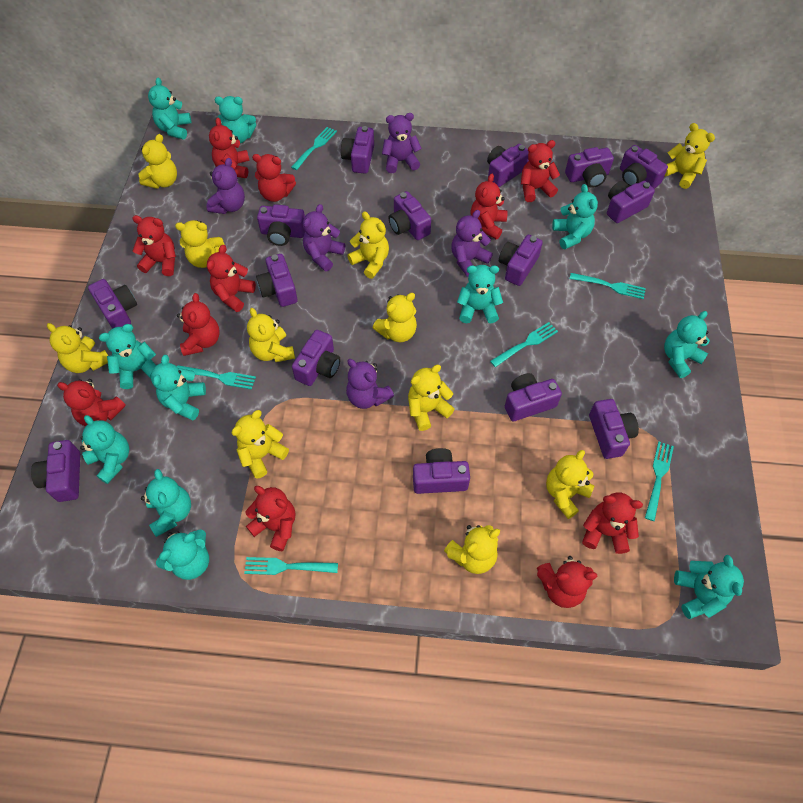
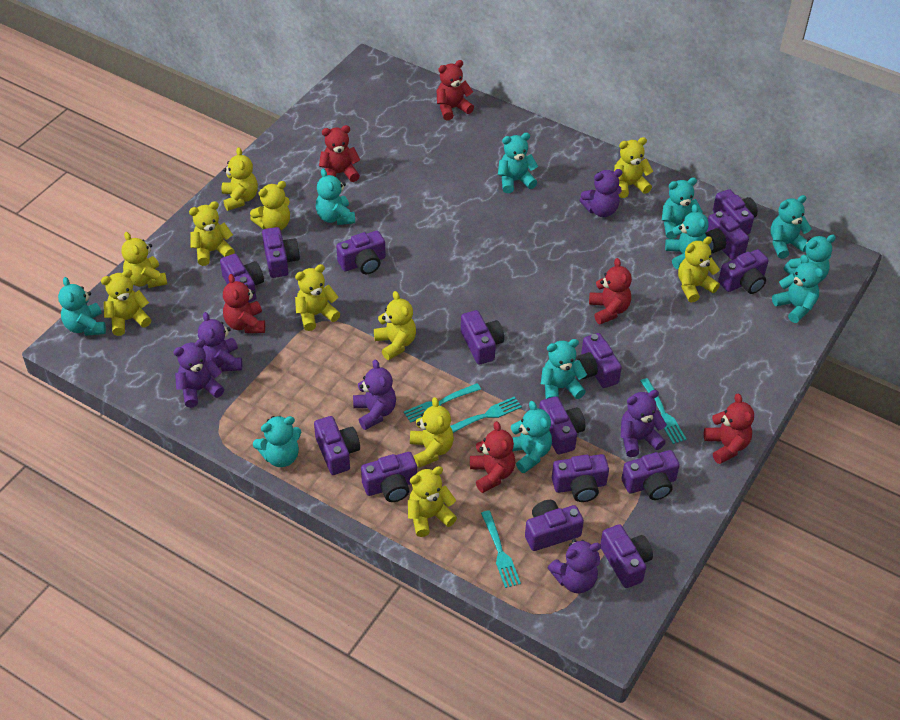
purple teddy bear: [207,158,245,214] [303,204,345,271] [346,359,394,409] [382,113,422,173] [451,210,493,277] = 5 -> [173,339,224,408] [198,312,242,371] [353,359,396,430] [548,539,601,593] [579,169,622,217] [620,390,667,457] = 6
red teddy bear: [57,379,126,426] [132,215,176,276] [177,293,220,356] [207,245,256,312] [209,118,250,178] [245,486,295,551] [252,154,296,202] [470,174,508,240] [521,140,560,202] [537,556,597,608] [582,492,643,554] = 11 -> [223,274,265,333] [319,125,360,182] [437,60,474,121] [470,421,515,493] [589,258,632,324] [704,393,754,464] = 6
turquoise fork: [177,365,256,390] [244,557,338,575] [291,127,337,170] [490,322,558,367] [570,273,646,299] [645,442,674,521] = 6 -> [404,383,481,423] [450,396,522,433] [481,510,521,588] [640,378,687,444] = 4

